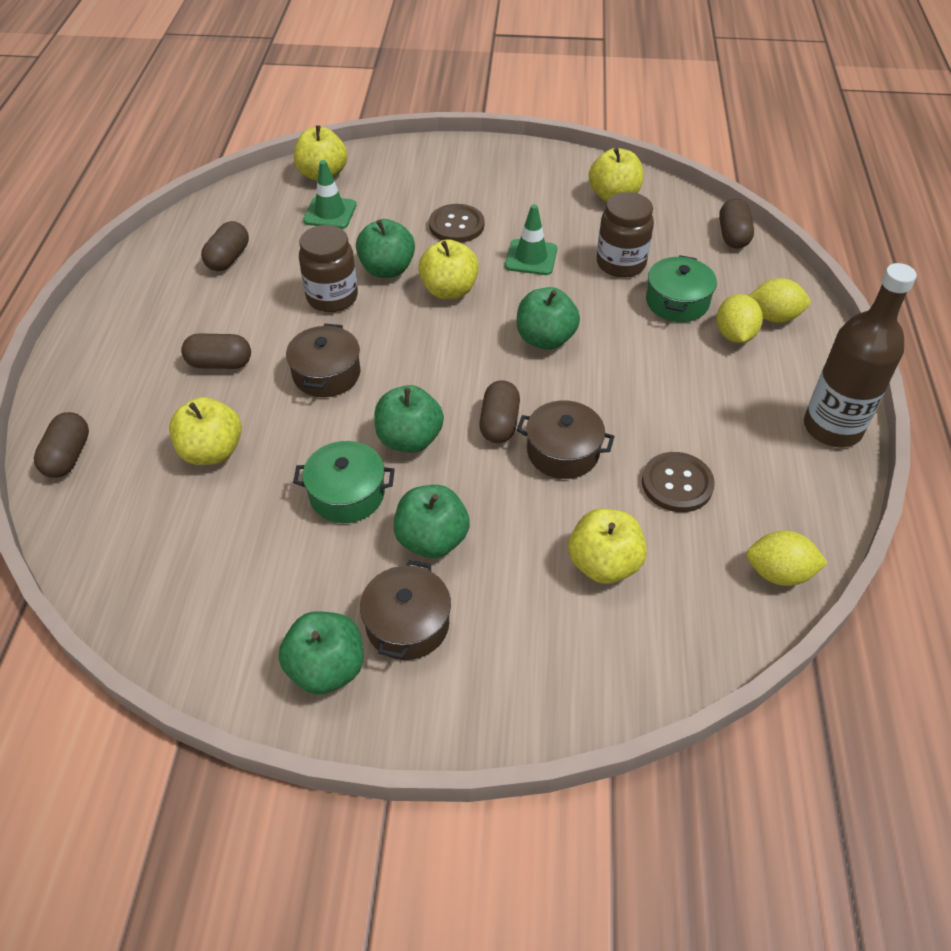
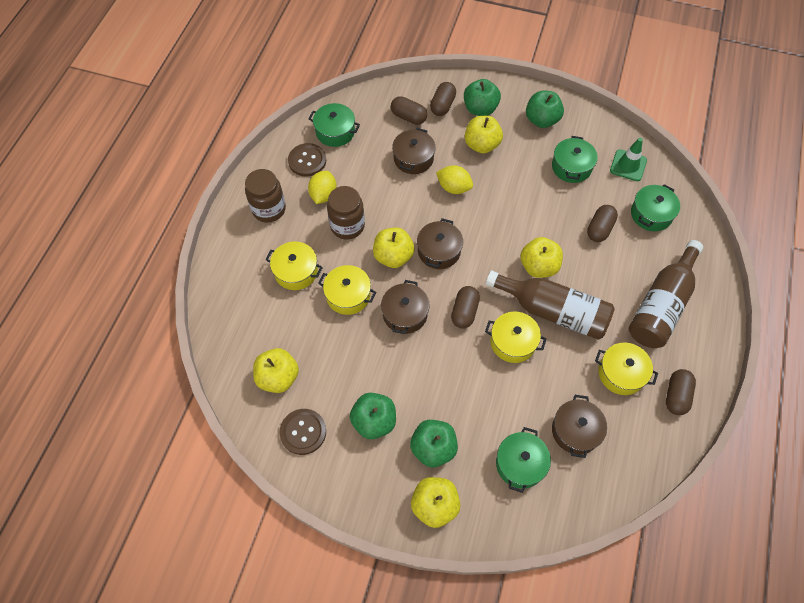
brown bottle: [804,263,917,447] = 1 -> [486,271,615,340] [629,240,703,348] = 2
brown pot: [286,324,360,397] [360,560,451,660] [517,401,615,479] = 3 -> [381,280,430,334] [392,128,435,174] [417,218,463,269] [552,395,607,458] = 4
green apple: [279,611,363,695] [356,219,415,278] [374,385,444,453] [393,485,470,558] [517,287,580,350] = 5 -> [350,393,396,439] [410,420,458,467] [464,79,501,116] [526,91,564,128] = 4
green pot: [293,441,395,523] [646,255,717,322] = 2 -> [309,103,360,147] [496,427,551,493] [552,136,598,183] [631,184,680,231] = 4
green traffic cone: [303,160,357,229] [505,204,557,275] = 2 -> [610,138,647,181] = 1
yellow lemon: [717,294,763,343] [746,531,828,586] [749,278,811,323] = 3 -> [308,171,337,204] [436,165,473,194] = 2
yellow pot: none = 0 -> [265,241,323,290] [318,265,376,315] [485,312,546,363] [595,343,658,395] = 4

